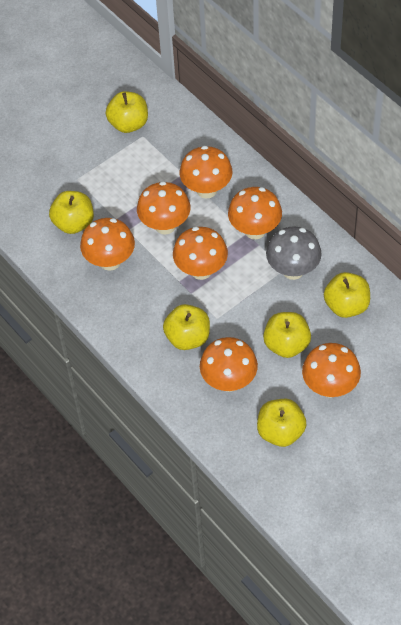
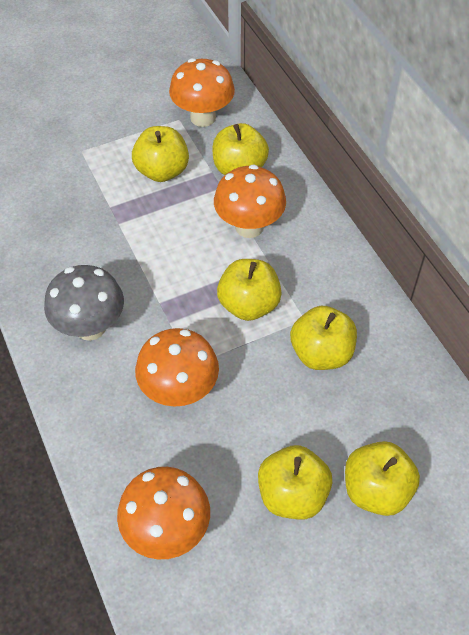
orange mushroom: [80,218,135,271] [137,181,191,235] [173,227,228,280] [180,146,232,199] [200,337,258,392] [228,187,282,239] [302,343,361,398] = 7 -> [117,467,210,559] [135,328,219,407] [169,58,235,127] [214,165,286,238] = 4

